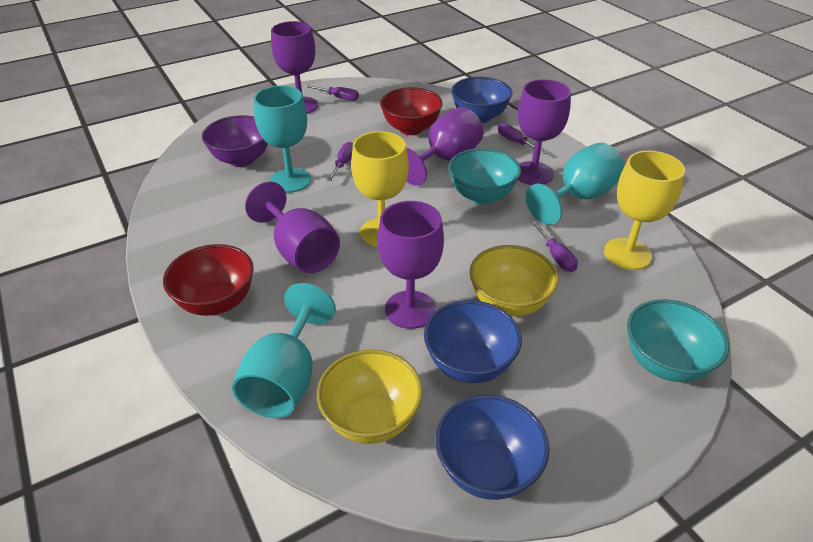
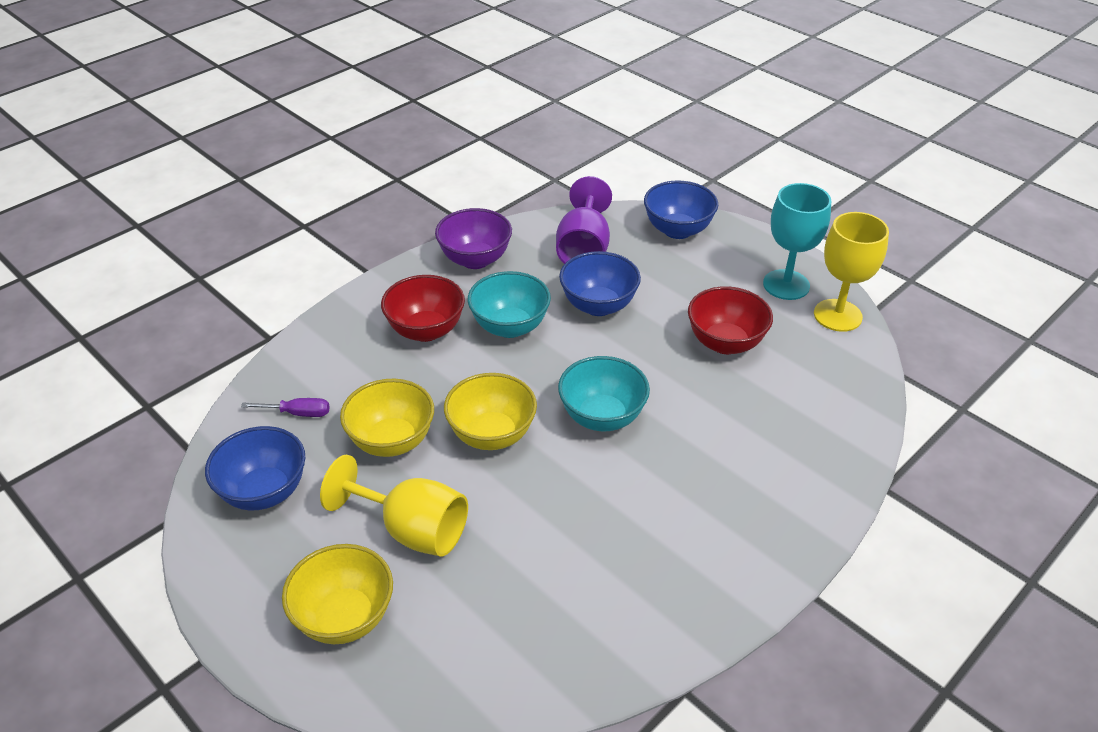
purple goblet: [245,181,340,273] [271,21,318,114] [377,201,444,329] [407,107,483,186] [518,79,571,185] = 5 -> [556,176,612,264] = 1
purple screwdriver: [307,85,359,101] [327,142,353,181] [498,123,547,154] [531,221,578,272] = 4 -> [241,398,330,417] = 1
turquoise goblet: [232,283,336,418] [254,86,311,193] [526,143,624,225] = 3 -> [763,183,831,300] = 1
yellow bowl: [317,349,423,444] [469,245,559,316] = 2 -> [282,544,393,644] [340,379,434,457] [444,373,537,450] = 3

